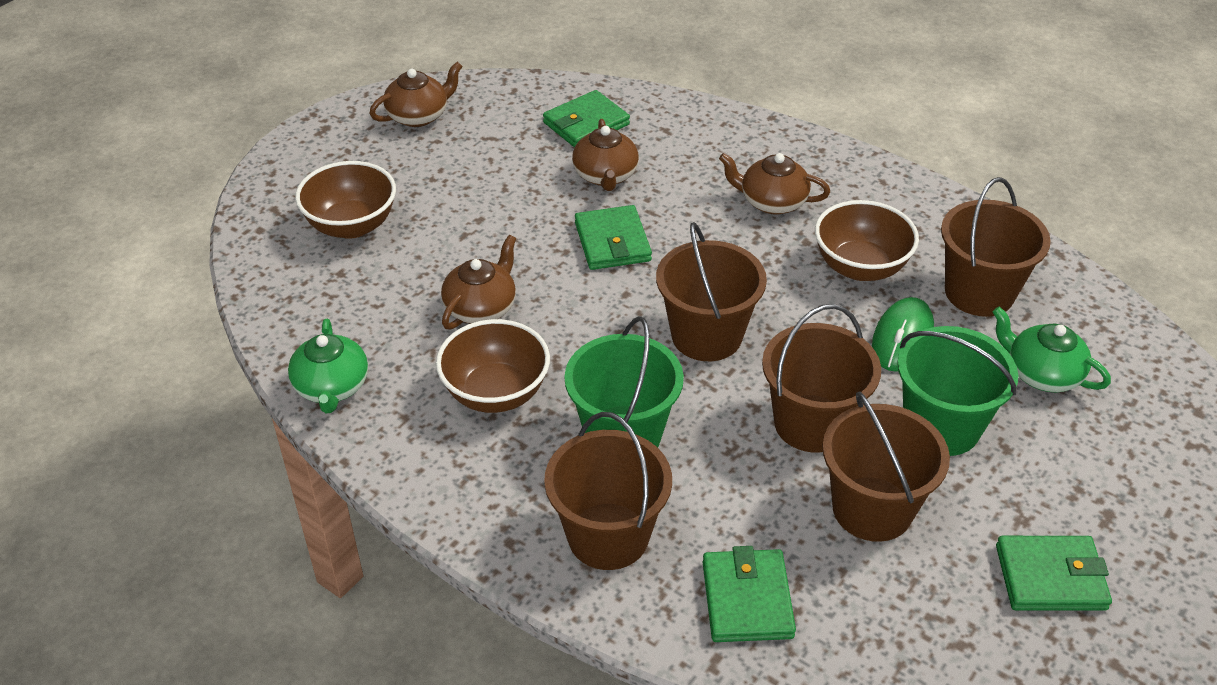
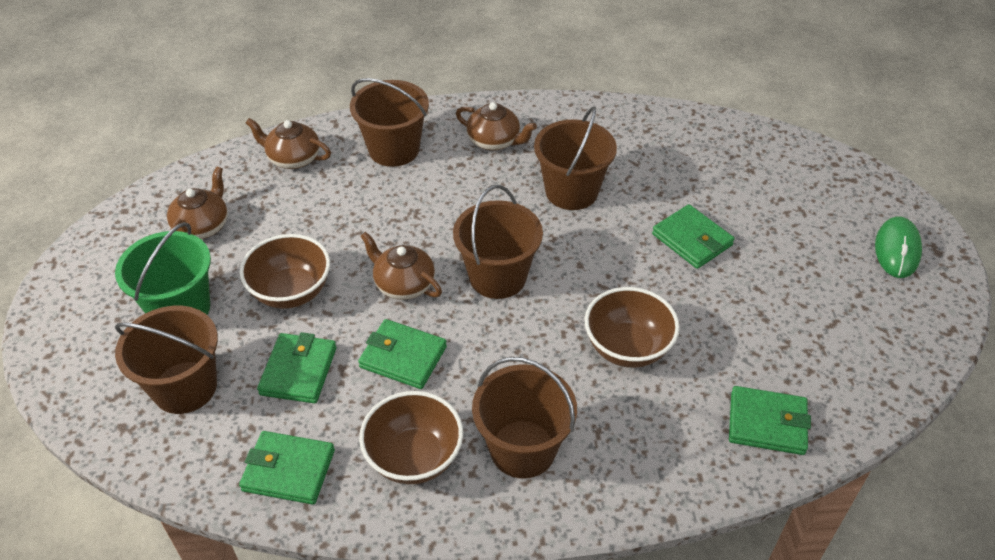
green bucket: [564,316,684,447] [897,326,1018,456] = 2 -> [115,222,211,315] = 1
green teapot: [288,319,368,413] [992,307,1111,392] = 2 -> none = 0
green wallet: [543,90,630,148] [575,205,652,270] [703,546,796,642] [996,536,1112,611] = 4 -> [239,431,335,505] [257,332,336,404] [358,319,447,389] [652,204,735,269] [729,386,811,455] = 5

